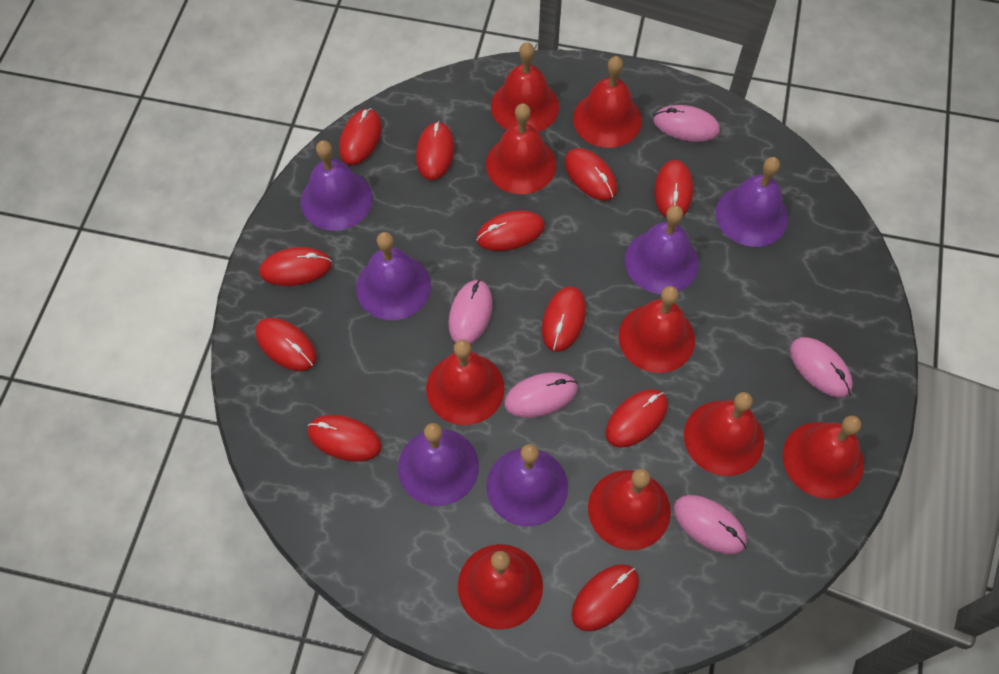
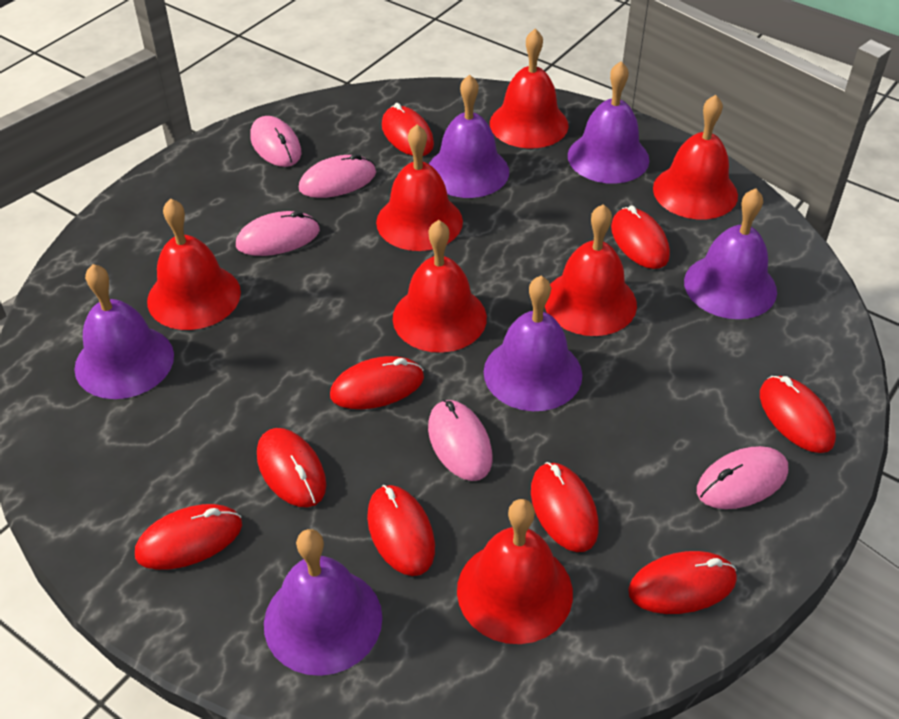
red bell: [426,340,505,425] [458,544,543,630] [486,103,556,194] [491,42,559,132] [573,56,642,148] [588,469,671,550] [618,286,695,373] [684,392,764,476] [782,415,864,499] = 9 -> [147,198,241,330] [376,124,463,251] [393,220,487,353] [457,499,573,644] [490,29,569,148] [545,204,637,336] [653,95,738,219] = 7
red mouse: [255,318,317,371] [259,247,332,286] [308,415,382,462] [339,108,382,165] [416,121,455,180] [476,210,545,251] [542,286,586,352] [565,148,617,201] [572,564,639,631] [605,389,668,448] [654,160,693,217] = 11 -> [135,504,242,570] [257,428,326,507] [330,356,424,409] [367,485,435,576] [382,103,434,156] [531,462,599,552] [611,205,670,269] [628,551,737,614] [760,376,836,453] = 9

